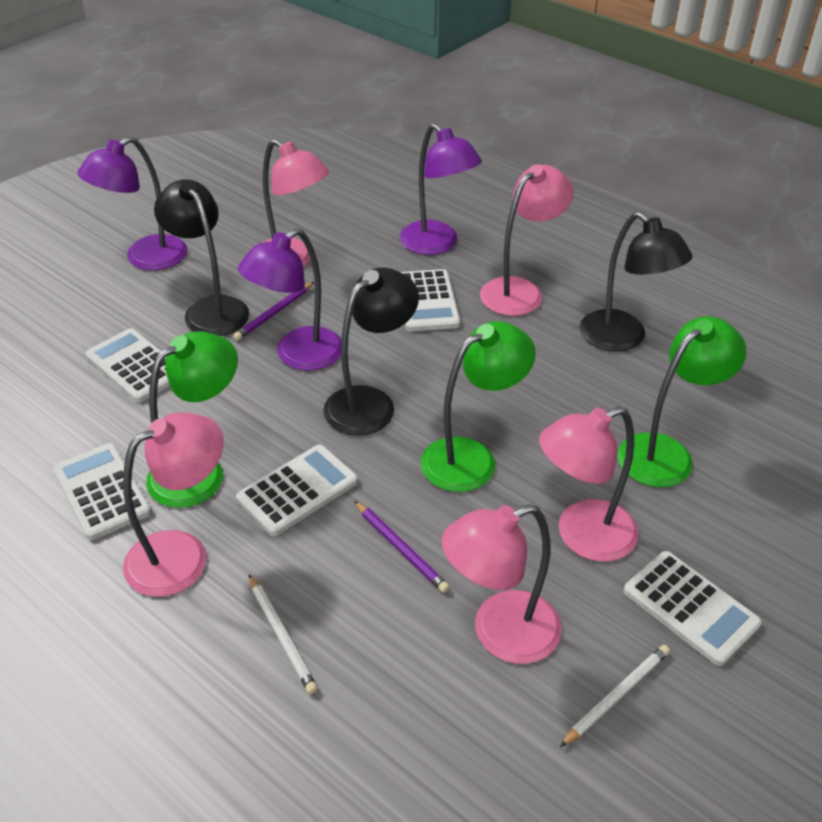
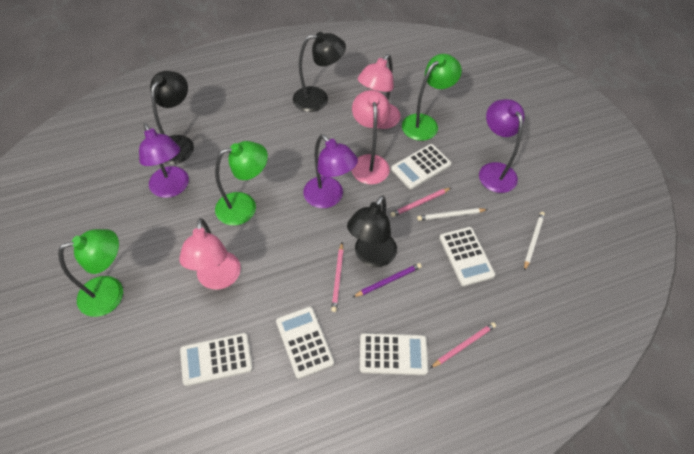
pink lamp: [123,412,224,597] [262,139,329,267] [442,504,562,664] [480,164,574,316] [539,406,639,562] = 5 -> [179,218,241,290] [351,90,391,184] [358,54,401,129] = 3
pink pencil: none = 0 -> [331,243,344,312] [390,188,451,217] [430,322,496,368] = 3
purple pencil: [233,282,314,341] [354,501,450,593] = 2 -> [353,263,422,297] = 1

